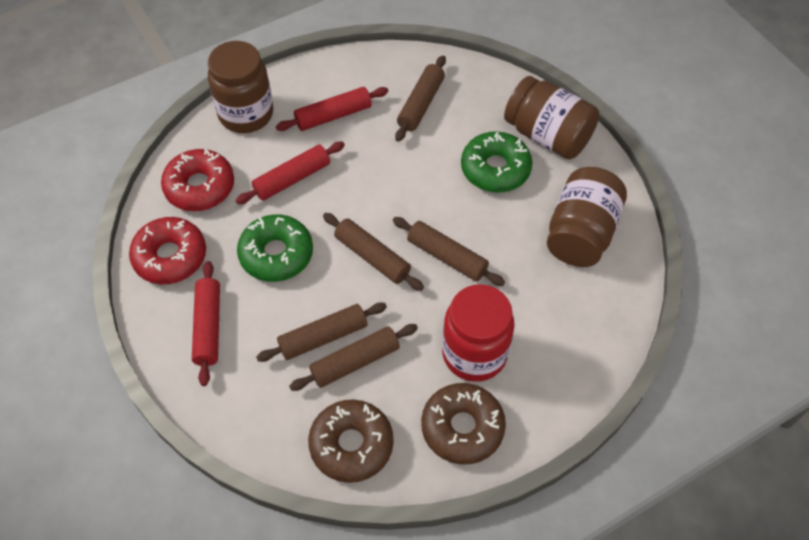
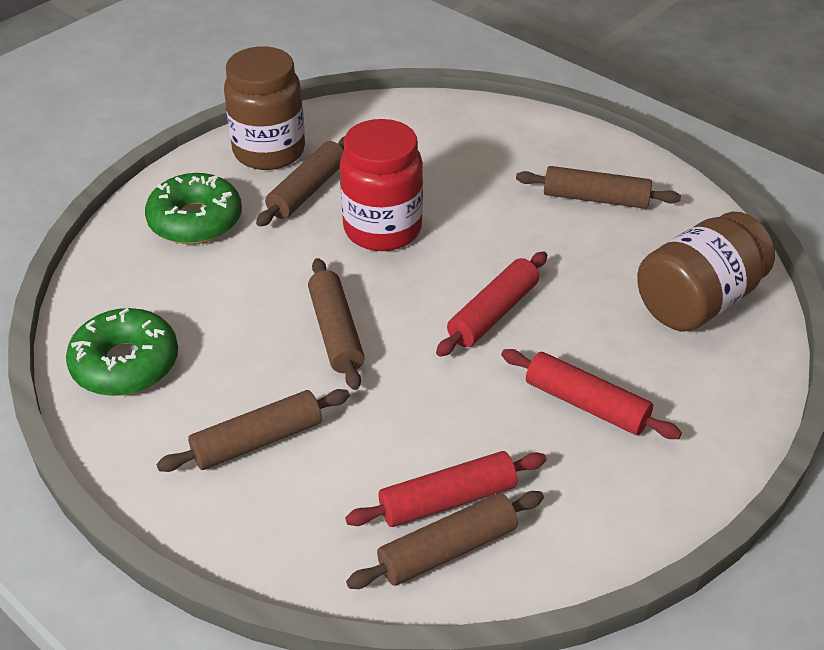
brown donut: [308,400,394,483] [421,383,506,465] = 2 -> none = 0
brown jar: [208,41,273,133] [504,76,600,159] [547,167,627,267] = 3 -> [224,46,305,170] [637,212,775,331] = 2
red donut: [129,217,206,284] [161,149,234,211] = 2 -> none = 0

